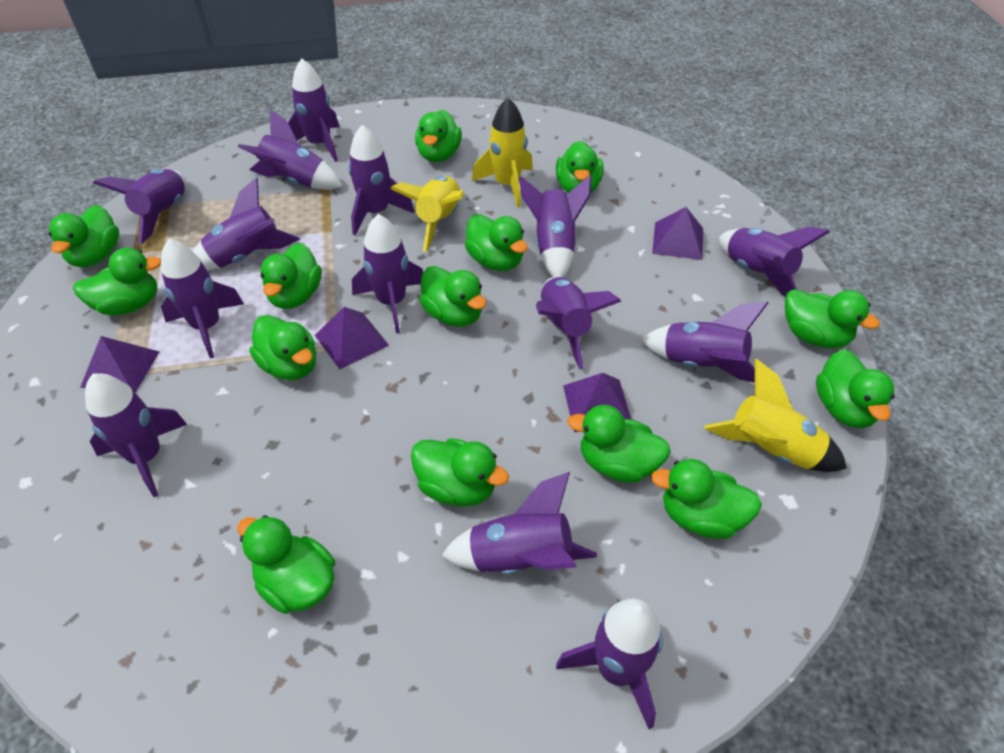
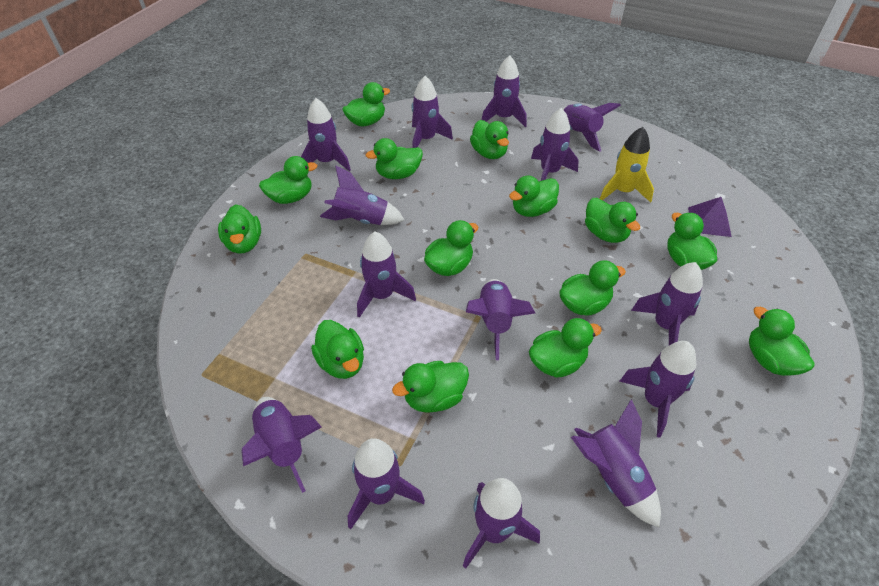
purple pyramid: [80,336,160,393] [315,307,389,369] [563,373,631,432] [652,207,703,260] = 4 -> [688,197,732,237] = 1
yellow rocket: [390,176,465,252] [472,98,533,208] [704,359,847,472] = 3 -> [600,127,654,203] = 1

